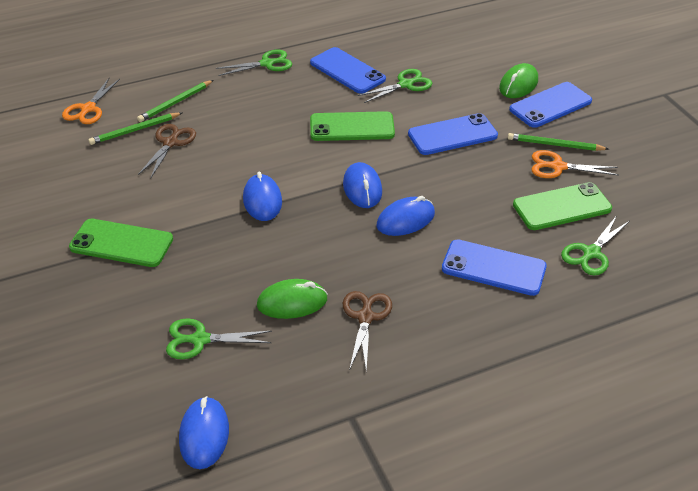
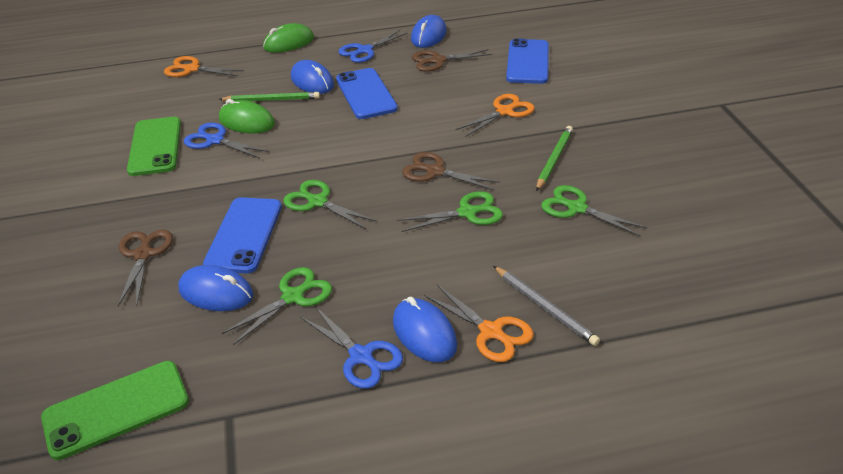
blue phone: [310,47,386,94] [408,113,498,155] [442,239,547,296] [509,82,592,128] = 4 -> [203,197,282,274] [336,68,398,119] [506,38,549,84] = 3
blue scissors: none = 0 -> [184,123,269,158] [300,306,403,389] [338,30,408,63] = 3
brown scissors: [138,124,196,178] [343,291,392,371] = 2 -> [118,230,173,306] [402,152,500,190] [412,49,492,72] = 3
green pencil: [88,113,182,145] [137,80,213,122] [508,133,608,151] = 3 -> [218,92,320,101] [536,126,573,191] = 2
green phone: [69,219,173,267] [310,111,395,141] [513,182,612,230] = 3 -> [41,361,189,460] [127,117,181,176] = 2
grey pencil: none = 0 -> [493,266,600,346] = 1
orange scissors: [62,78,120,124] [532,150,619,178] = 2 -> [164,56,244,77] [424,285,534,362] [456,94,535,137] = 3

